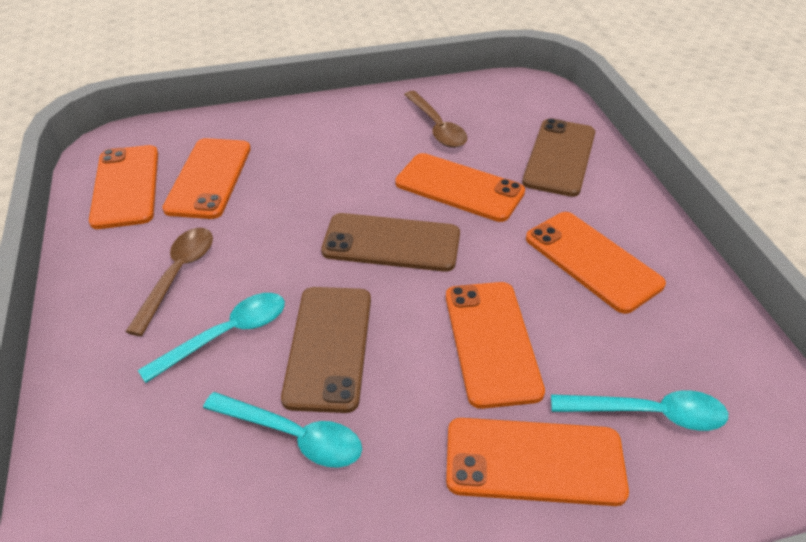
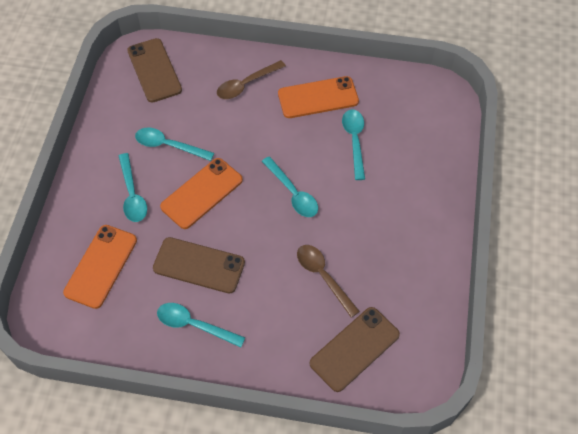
orange phone: [89,145,158,229] [162,138,251,219] [395,153,525,222] [446,282,545,409] [446,418,629,506] [526,212,666,314] = 6 -> [63,225,137,309] [160,158,243,229] [278,76,359,118] = 3
turquoise spoon: [138,293,285,383] [203,392,362,468] [551,390,728,431] = 3 -> [119,153,147,222] [135,128,214,161] [157,303,245,347] [262,156,318,217] [342,109,365,180] = 5

